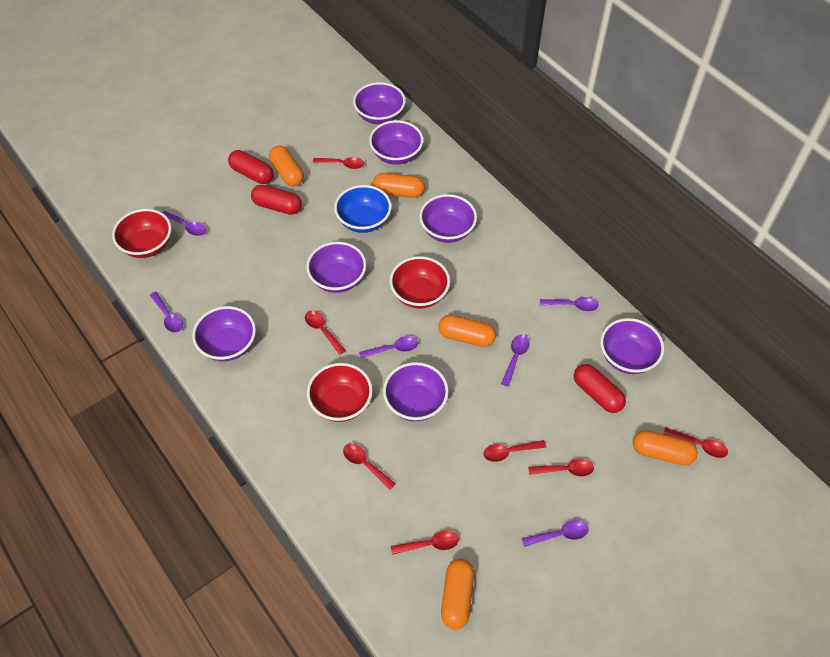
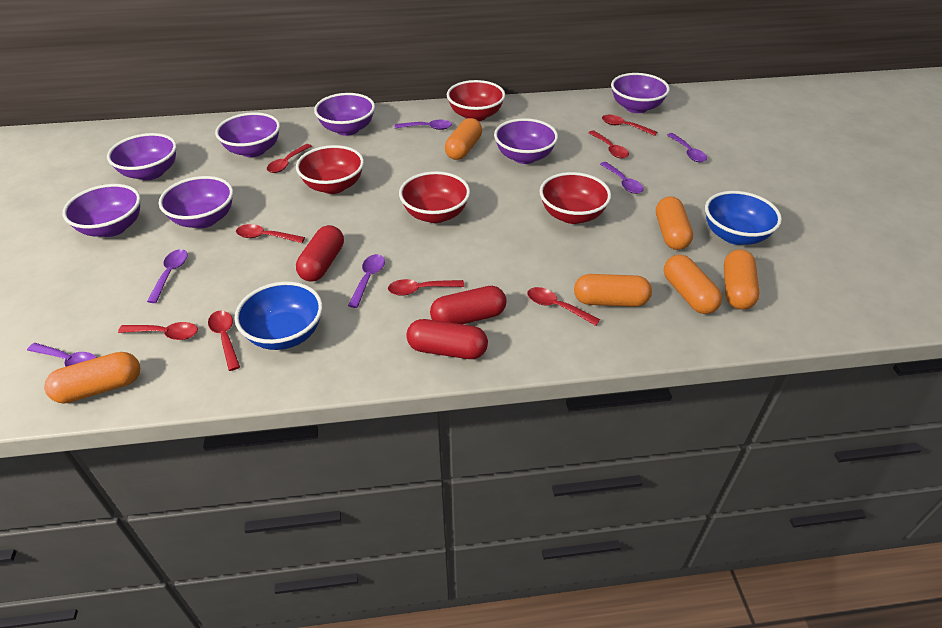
blue bowl: [334,185,392,233] = 1 -> [234,281,323,350] [705,191,782,245] = 2
orange capsule: [269,146,304,187] [373,173,425,198] [438,315,496,347] [441,559,474,629] [633,430,698,466] = 5 -> [44,352,140,403] [445,118,482,160] [574,274,652,307] [656,196,693,250] [664,255,722,314] [724,249,759,310] = 6
red bowl: [112,209,172,258] [307,363,373,422] [390,256,450,308] = 3 -> [296,145,364,194] [399,171,470,223] [447,80,505,121] [540,172,611,224] = 4
red spoon: [305,311,346,355] [312,157,364,169] [343,443,396,490] [391,530,459,555] [483,440,546,462] [528,459,594,476] [663,427,728,458] = 7 -> [118,322,198,340] [208,311,240,371] [236,224,305,243] [267,144,312,173] [388,279,464,296] [527,287,600,326] [588,130,629,158] [602,115,657,136] = 8

